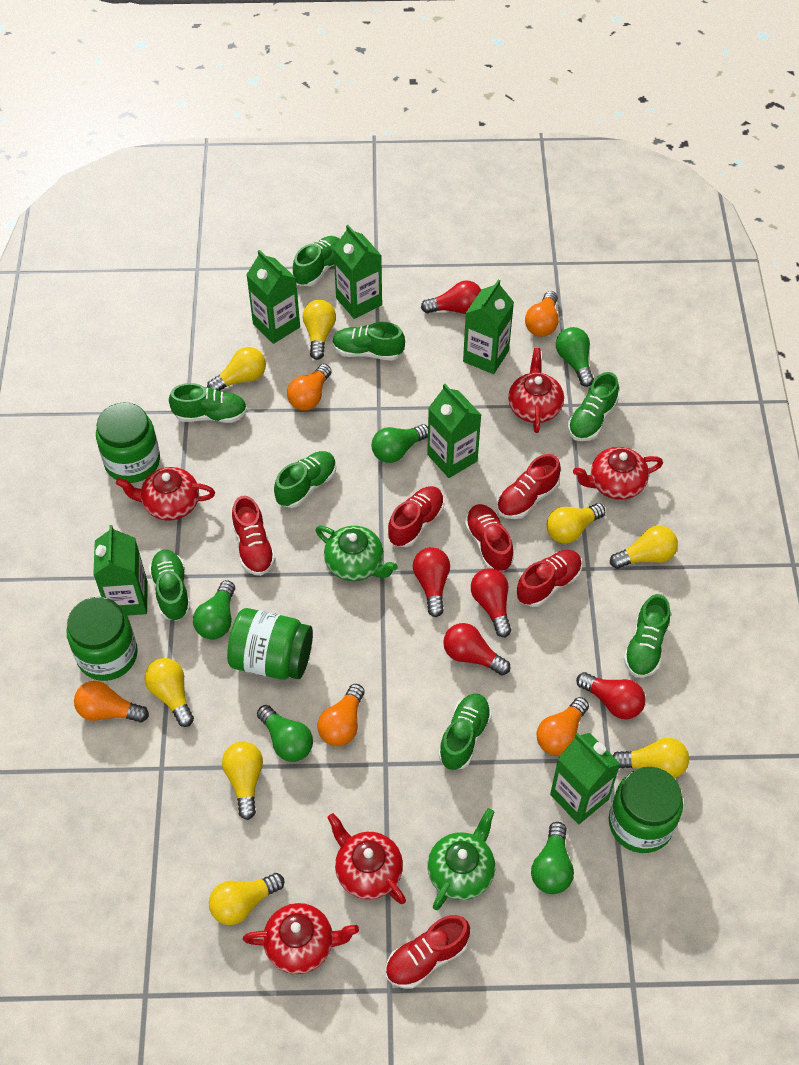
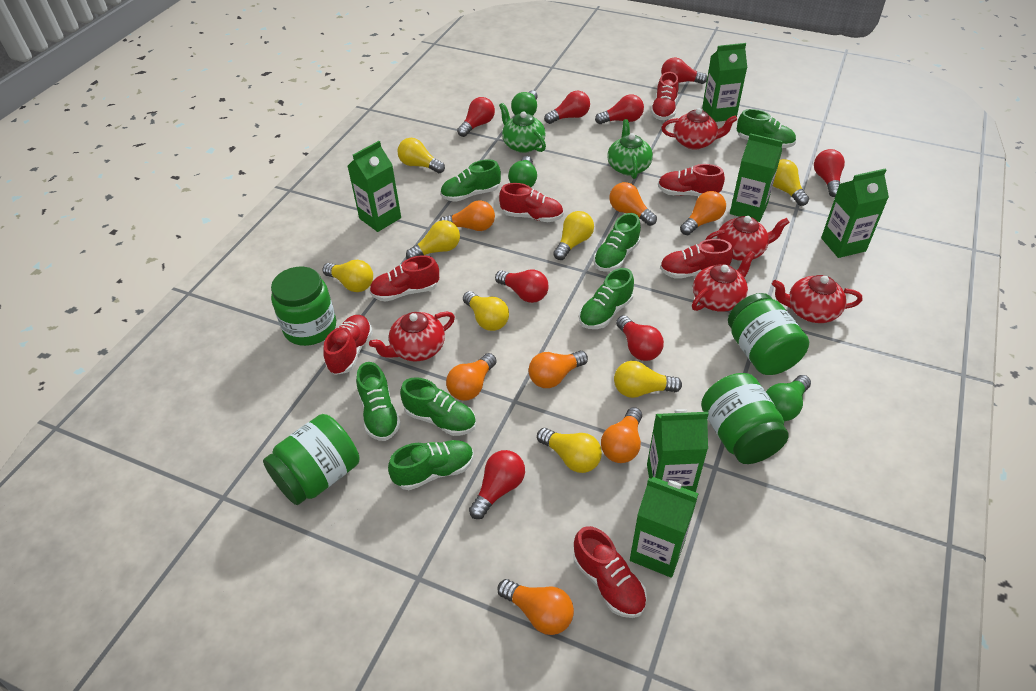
green light bulb: [193,580,235,639] [257,705,313,762] [372,424,428,463] [531,822,574,894] [556,327,594,387] = 5 -> [508,156,537,187] [511,90,538,116] [766,375,811,421] = 3
green shoe: [149,550,191,621] [169,383,247,423] [274,451,336,508] [293,236,340,286] [332,322,405,360] [438,694,492,770] [568,372,619,441] [624,594,671,678] = 8 -> [356,362,401,441] [388,440,474,490] [400,377,476,436] [440,159,501,202] [579,268,634,329] [594,213,641,272] [737,109,796,148] = 7
orange light bulb: [74,681,149,723] [287,364,332,411] [317,684,365,746] [525,291,559,337] [537,697,589,756] = 5 -> [440,200,495,231] [446,353,497,401] [497,579,574,635] [529,351,588,388] [601,407,642,463] [609,182,657,226] [680,191,726,235] = 7
red light bulb: [413,547,450,617] [421,280,481,314] [443,623,510,675] [471,568,511,637] [576,672,646,719] = 5 -> [457,97,495,137] [469,450,525,519] [495,269,549,303] [544,91,590,124] [595,95,644,124] [616,315,664,361] [661,57,707,84] [814,149,845,197] = 8
red shoe: [232,496,276,576] [385,915,470,989] [388,486,444,547] [465,504,514,571] [497,454,561,519] [516,550,582,607] = 6 -> [323,315,373,375] [369,255,439,302] [499,183,563,222] [574,526,647,618] [651,72,679,120] [658,164,725,196] [660,239,733,279] = 7

